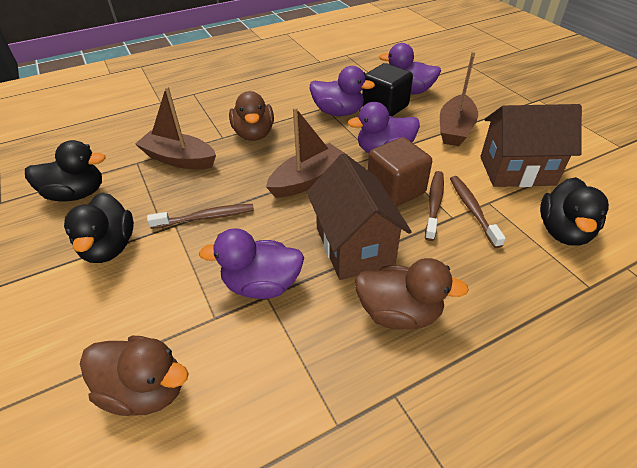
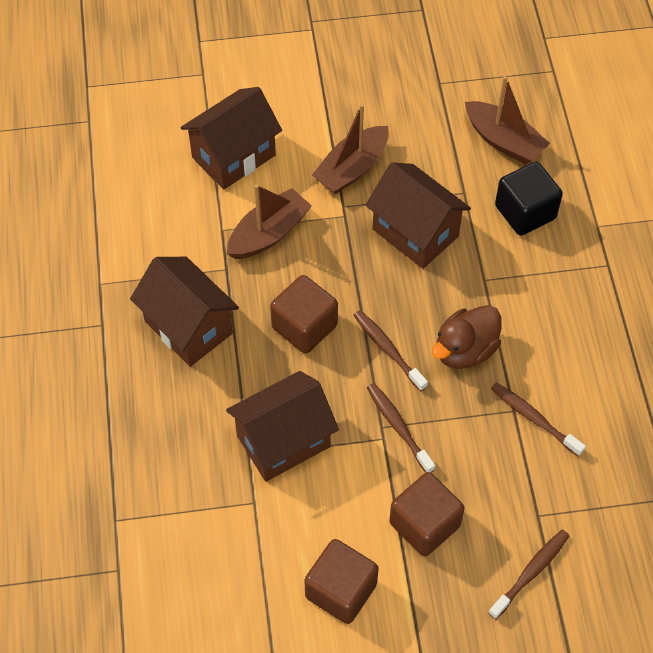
black duck: [25,140,105,201] [64,193,134,263] [540,177,609,246] = 3 -> none = 0
brown cube: [368,137,432,207] = 1 -> [270,275,338,354] [304,539,379,624] [389,472,465,556] = 3
brown duck: [80,336,189,416] [229,91,274,141] [355,258,469,330] = 3 -> [432,305,502,369] = 1
brown house: [306,153,412,280] [480,104,582,187] = 2 -> [130,257,239,367] [180,87,282,189] [226,371,339,482] [365,162,471,269] = 4
brown toothbrush: [147,204,254,229] [425,171,444,241] [450,176,506,248] = 3 -> [353,310,428,392] [367,383,435,473] [488,530,569,620] [491,382,586,457] = 4
purple duck: [199,228,304,299] [310,66,375,116] [348,102,420,153] [379,43,441,94] = 4 -> none = 0

